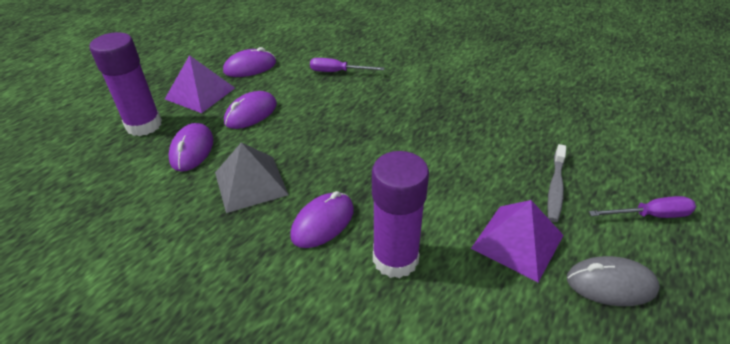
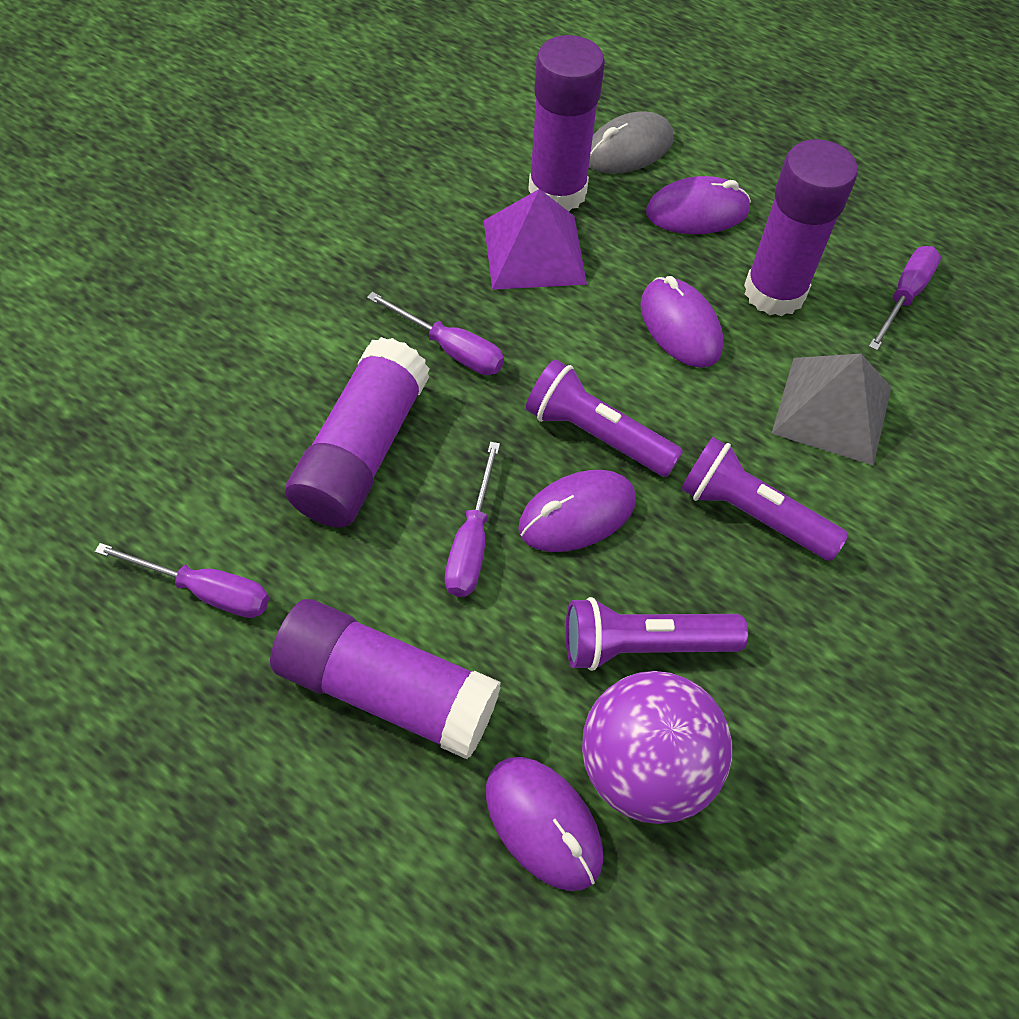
grey toothbrush: [547,144,566,222] = 1 -> none = 0
purple ball: none = 0 -> [582,671,732,824] = 1
purple flashlight: none = 0 -> [526,359,683,477] [566,597,748,671] [681,437,848,561] = 3
purple glue stick: [90,32,162,136] [372,151,429,278] = 2 -> [270,599,501,759] [285,337,430,528] [528,35,605,211] [744,139,858,316] = 4
purple pyramid: [165,55,235,113] [471,200,564,282] = 2 -> [484,189,587,290] = 1
purple screwdriver: [310,58,384,72] [589,196,696,218] = 2 -> [95,543,269,618] [367,292,504,375] [445,442,500,597] [869,246,941,351] = 4

